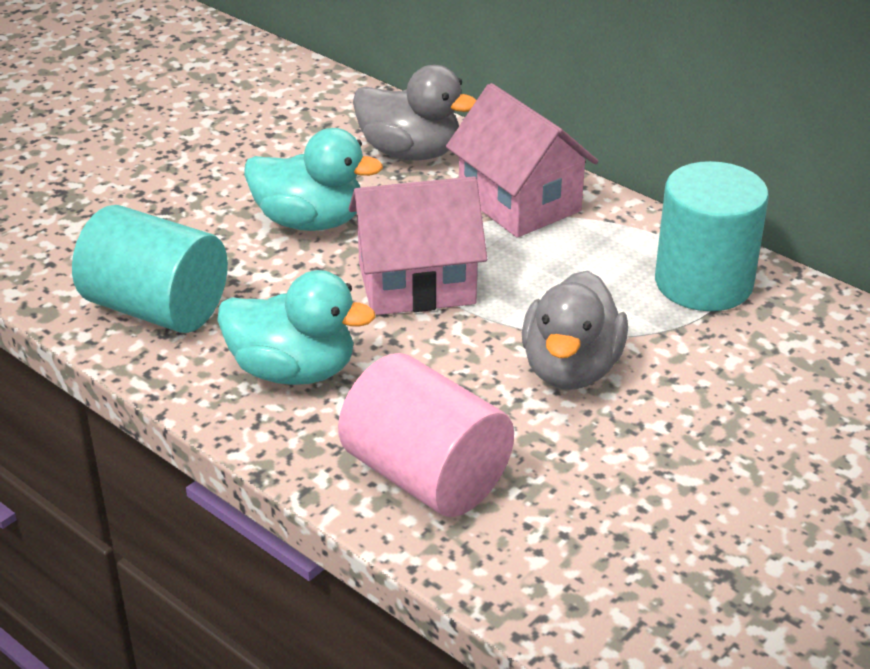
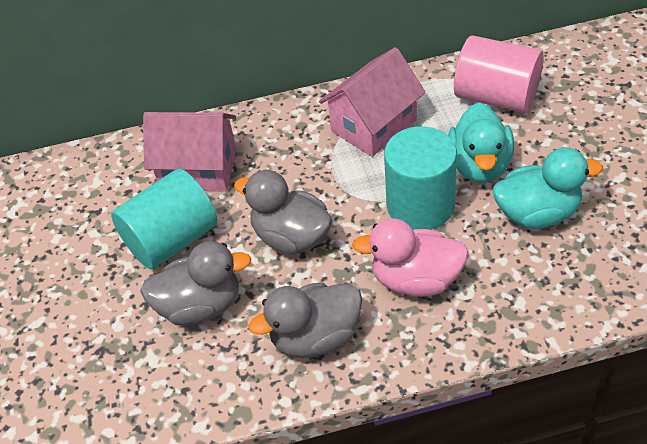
grey duck: [353,65,477,161] [522,271,628,390] = 2 -> [140,241,251,325] [234,170,332,254] [249,282,362,358] = 3
pink duck: none = 0 -> [352,218,469,297] = 1

